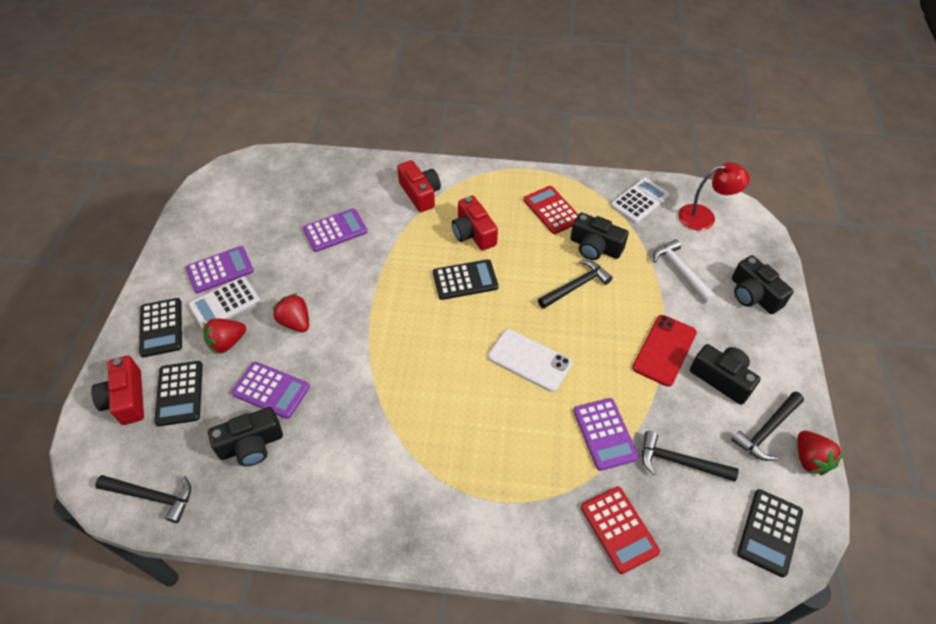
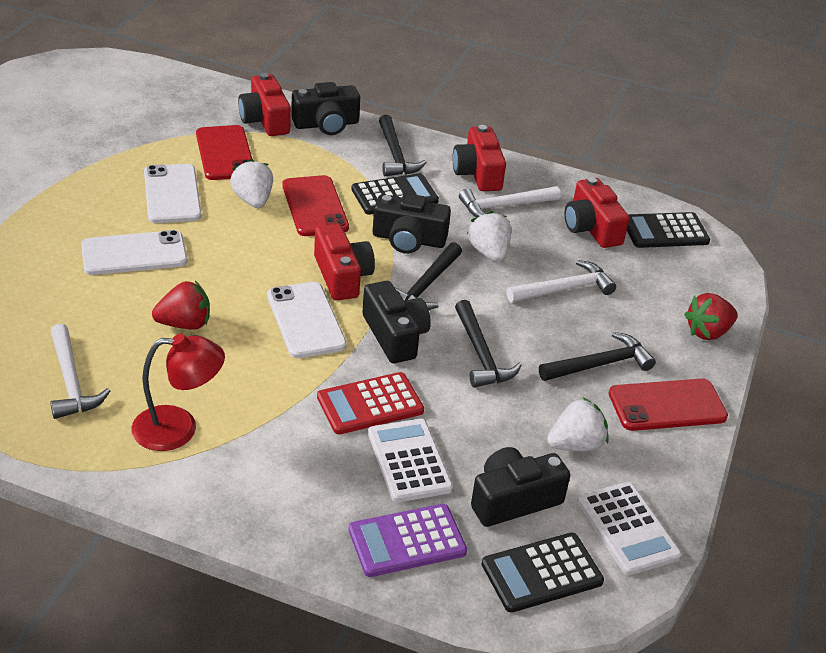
black calculator: [139,298,182,357] [154,361,203,427] [433,259,499,300] [737,489,803,577] = 4 -> [351,173,439,215] [482,533,604,613] [627,212,710,248] = 3
purple calculator: [186,246,254,293] [232,362,310,419] [303,208,368,252] [573,398,639,471] = 4 -> [348,504,467,577] = 1
red calculator: [524,186,579,234] [581,486,660,574] = 2 -> [317,372,424,435] = 1
red camera: [91,356,144,425] [397,160,441,212] [452,195,498,251] = 3 -> [238,73,291,136] [314,224,375,301] [453,125,506,191] [564,177,629,248] = 4
red phone: [633,315,697,387] = 1 -> [196,125,252,180] [282,175,349,236] [609,378,728,431] = 3
red strawberry: [203,318,246,354] [272,293,309,332] [797,431,844,475] = 3 -> [152,281,210,330] [684,293,738,340] = 2
white hammer: [653,239,716,303] = 1 -> [50,324,110,419] [459,186,560,217] [507,260,616,302] = 3
white phone: [488,329,572,392] = 1 -> [81,230,187,275] [144,164,202,223] [267,282,347,358] = 3
white strawberry: none = 0 -> [230,159,273,208] [467,211,511,262] [547,398,609,451] = 3

